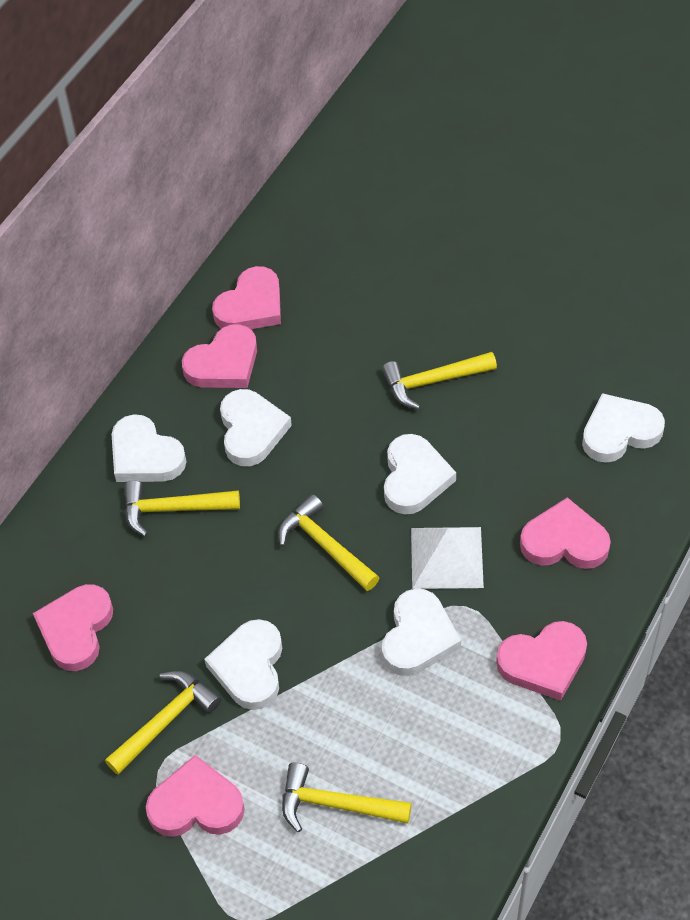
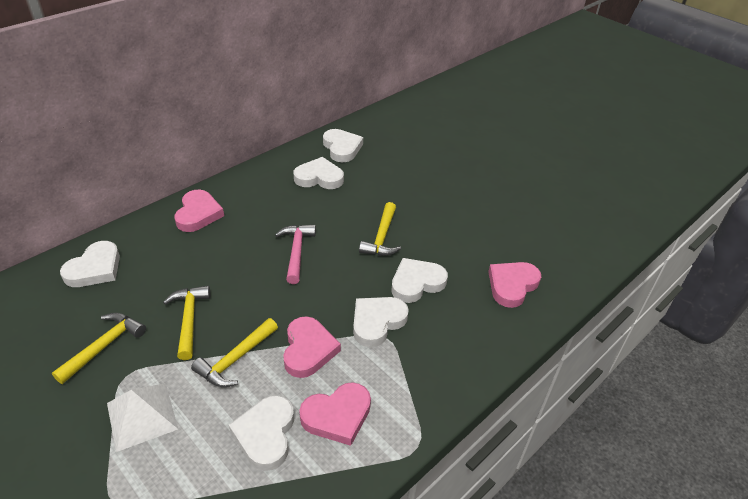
pink hammer: none = 0 -> [275,225,316,284] = 1
pink heart: [33,584,113,671] [146,755,245,837] [182,324,257,388] [212,266,281,329] [496,621,587,701] [520,497,611,569] = 6 -> [174,190,224,232] [283,316,341,378] [299,382,371,446] [488,262,541,308] = 4
yellow hammer: [105,671,221,775] [124,480,240,537] [278,494,380,591] [282,762,412,832] [382,352,497,410] = 5 -> [52,313,146,384] [163,286,210,360] [191,318,278,387] [359,202,401,256] = 4

